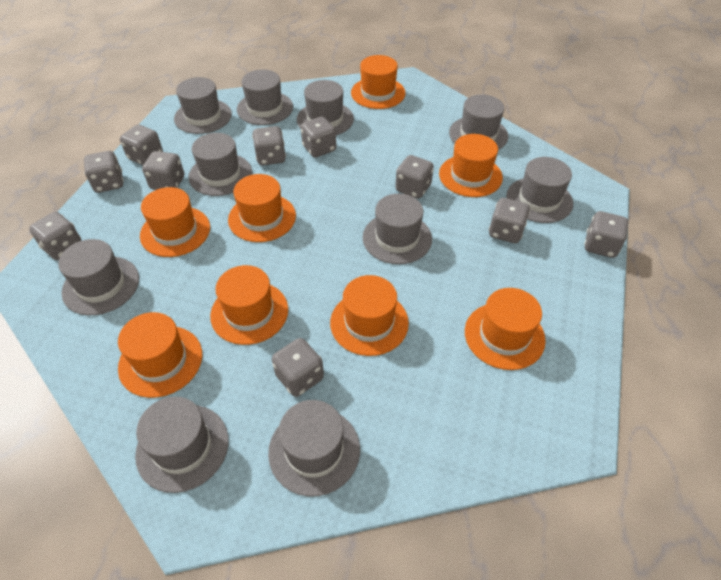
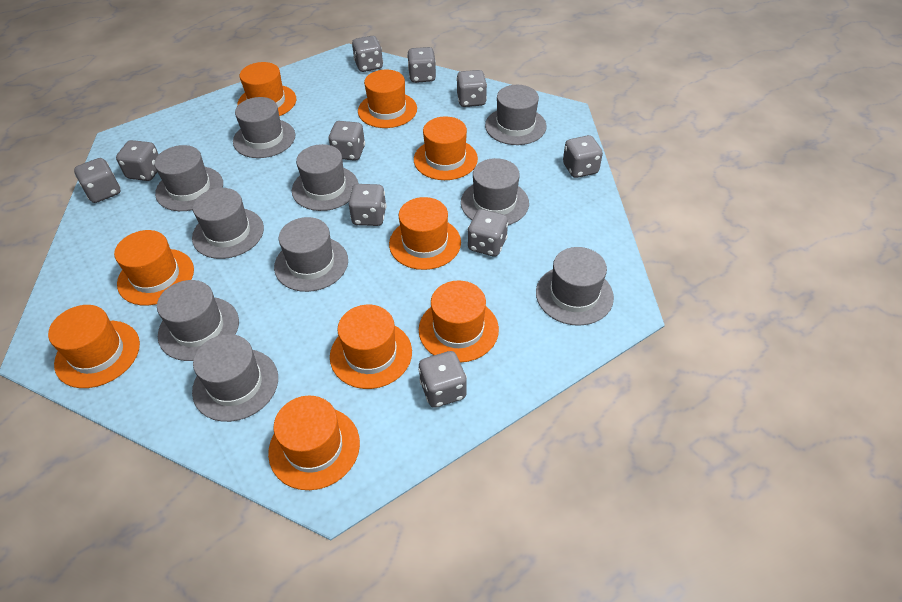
orange hat: [118,312,202,398] [140,187,210,257] [210,265,288,345] [228,174,296,242] [330,275,409,356] [351,55,405,109] [439,134,503,197] [465,288,546,370] = 8 -> [48,305,140,388] [114,230,194,305] [237,62,296,116] [268,396,360,490] [330,305,412,389] [358,70,417,128] [389,197,461,270] [414,116,478,180] [419,280,499,363] = 9

